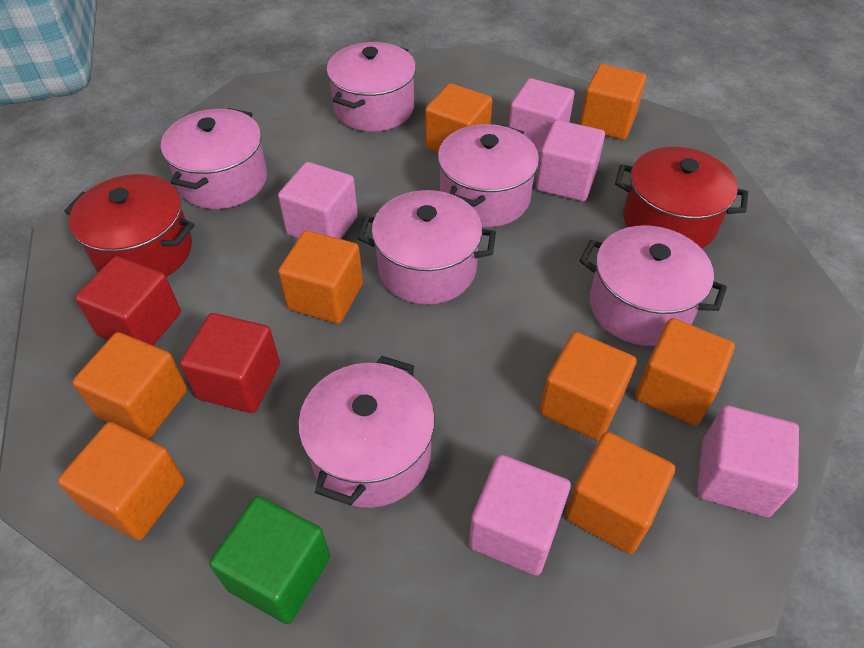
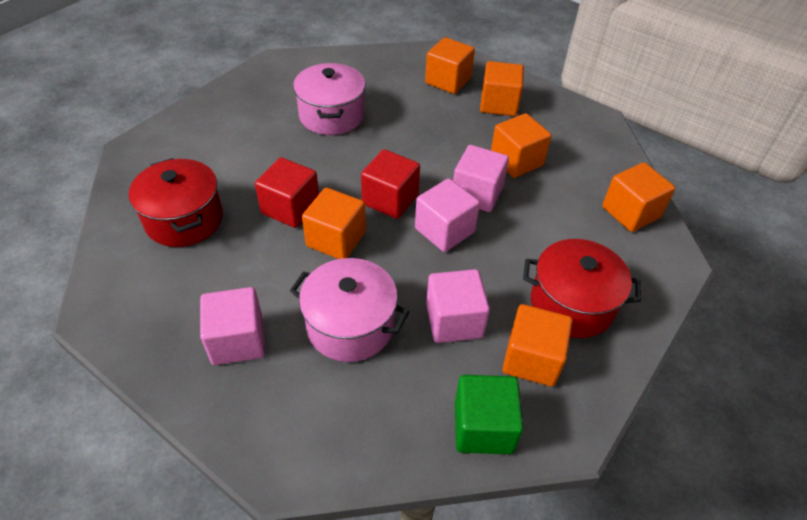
orange cube: [58,422,185,540] [72,332,187,439] [278,230,363,324] [425,83,492,153] [540,332,637,441] [565,432,675,554] [580,64,646,140] [635,318,735,425] = 8 -> [302,187,366,259] [425,37,475,94] [480,61,524,116] [491,113,552,178] [502,304,573,387] [602,162,675,232] = 6
pink cube: [278,162,358,239] [469,455,571,576] [509,78,575,154] [536,120,605,201] [697,405,799,517] = 5 -> [200,287,265,365] [415,178,480,252] [426,269,490,343] [453,145,509,212] = 4
pink pot: [161,108,267,209] [298,356,435,508] [326,42,416,132] [357,190,496,305] [438,124,539,227] [580,226,727,346] = 6 -> [290,258,409,362] [293,63,366,135] = 2

